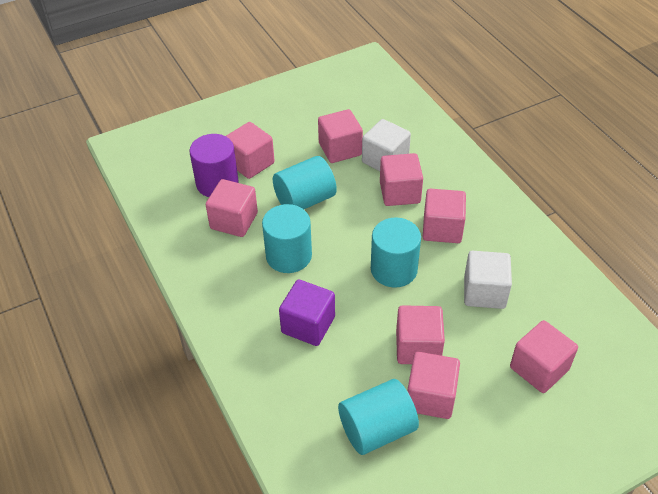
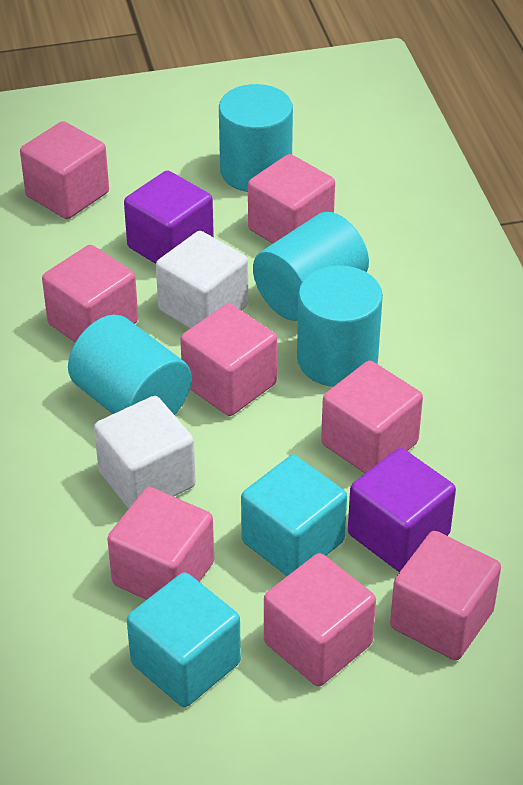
purple cube: [279,280,335,346] = 1 -> [124,170,214,264] [348,448,456,572] = 2
purple cylinder: [189,134,239,197] = 1 -> none = 0
turquoise cube: none = 0 -> [127,572,241,707] [241,455,347,576] = 2

